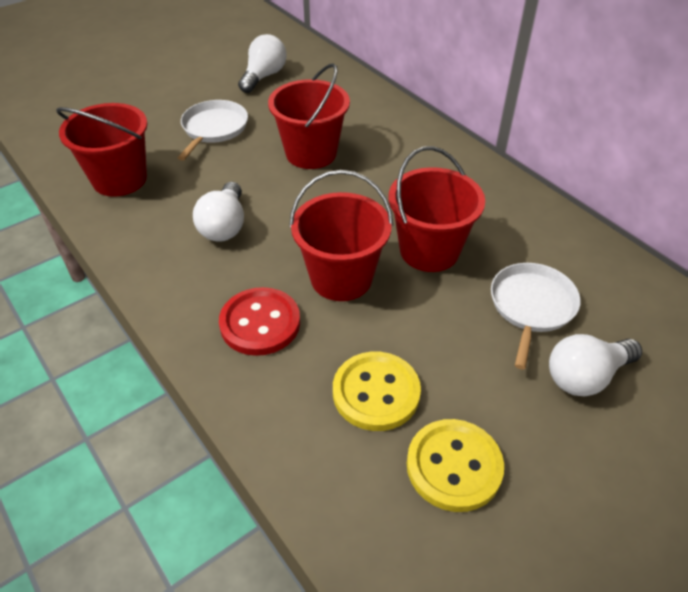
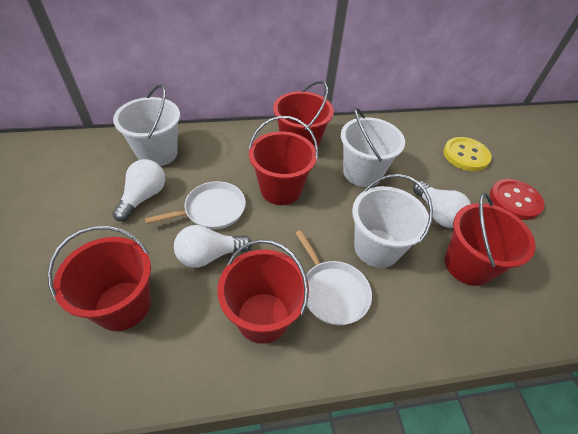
red bucket: [56,103,148,197] [268,63,350,169] [289,170,393,301] [389,146,485,272] = 4 -> [47,226,151,331] [217,239,309,344] [248,116,318,205] [273,81,334,147] [445,193,535,286] = 5
white bucket: none = 0 -> [113,84,180,166] [341,108,405,187] [352,174,433,268] = 3
yellow button: [333,352,421,431] [407,419,504,512] = 2 -> [443,137,492,171] = 1

